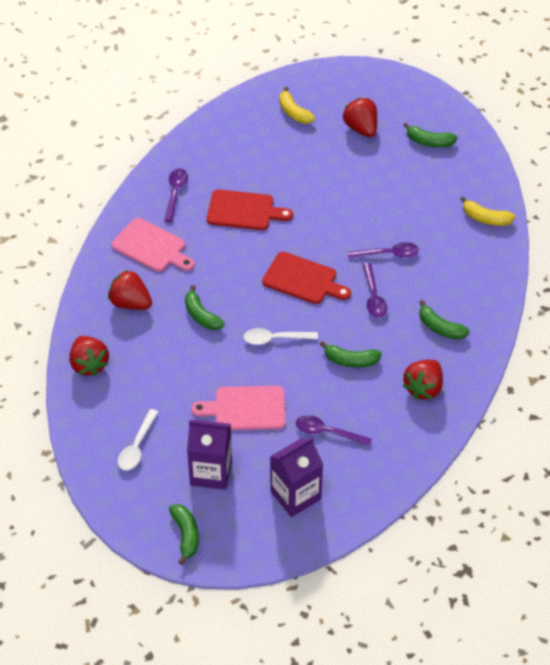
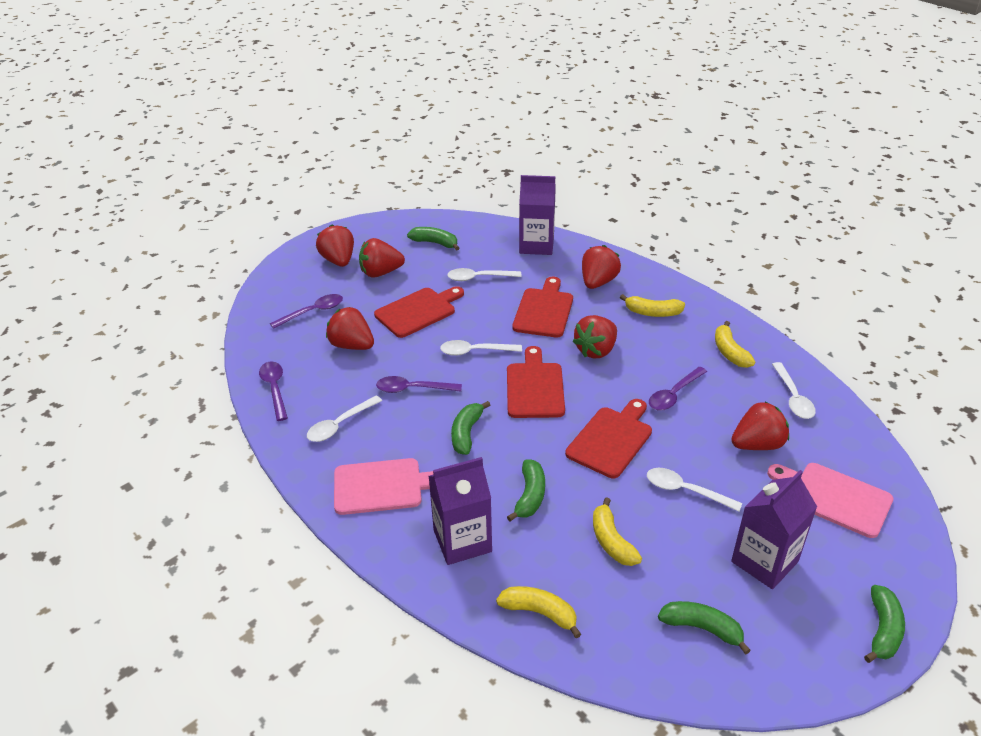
purple carton: [187,419,232,490] [270,437,323,517] = 2 -> [429,457,492,565] [519,175,556,255] [731,470,817,589] = 3
red cutting board: [207,189,293,230] [262,252,351,304] = 2 -> [374,286,464,338] [507,346,565,418] [512,277,573,337] [565,399,652,478] = 4
red strawberry: [69,336,109,376] [108,270,152,310] [343,98,377,137] [403,360,443,399] = 4 -> [316,224,354,267] [326,307,374,350] [359,238,405,278] [573,315,617,358] [582,245,621,289] [731,401,789,450] = 6
white spoon: [118,409,158,470] [244,328,318,345] = 2 -> [307,395,382,442] [440,340,522,356] [448,268,522,281] [647,468,742,512] [772,362,816,419] = 5
yellow banana: [279,87,315,124] [461,196,515,226] = 2 -> [496,586,581,638] [593,497,642,566] [620,294,685,317] [715,321,755,368] = 4

